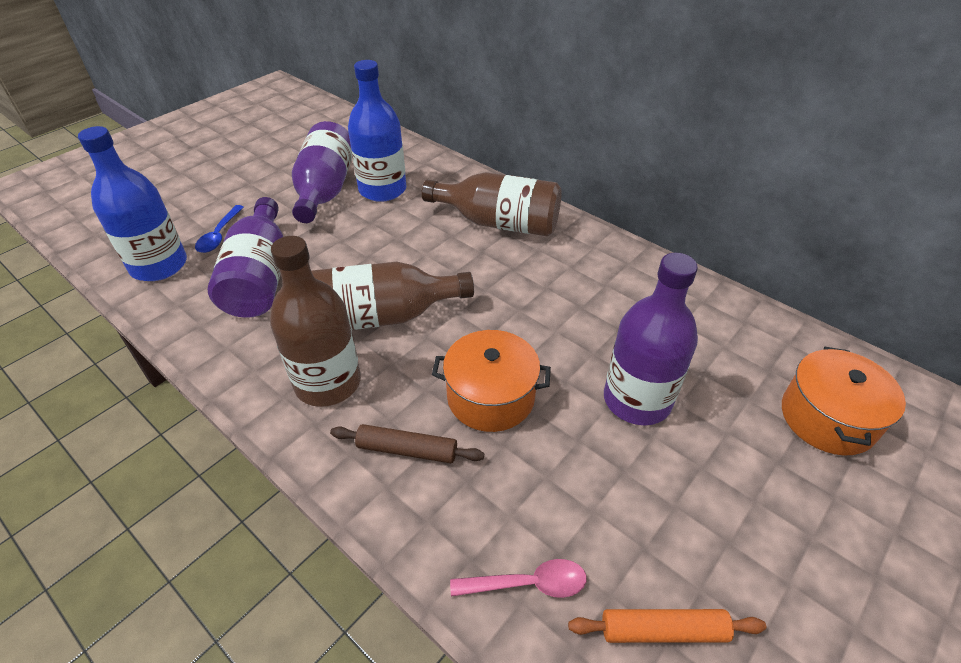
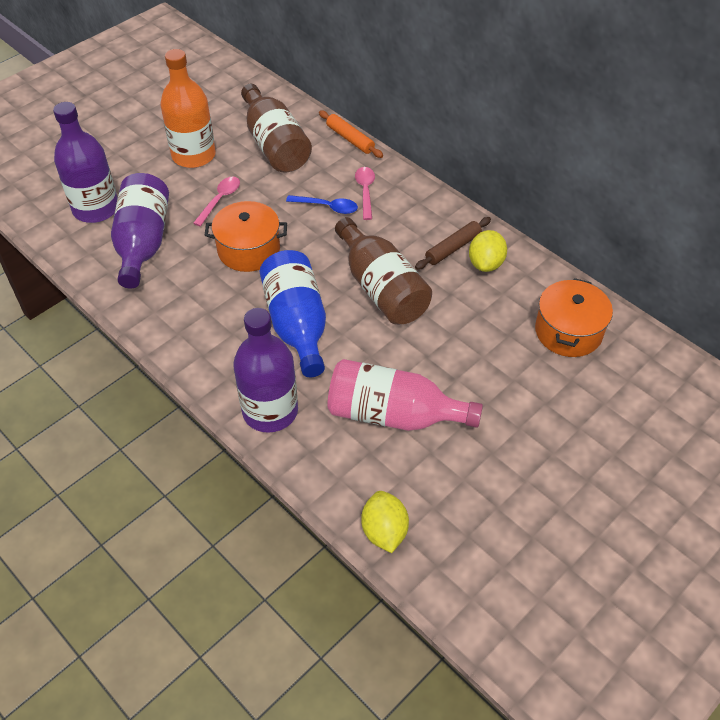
blue bottle: [78,126,187,281] [348,60,406,202] = 2 -> [260,250,326,377] = 1
brown bottle: [270,236,361,407] [311,262,474,330] [422,172,562,237] = 3 -> [241,84,312,173] [335,217,432,325] = 2
orange bottle: none = 0 -> [160,49,216,168] = 1
pink bottle: none = 0 -> [328,359,483,431] = 1
pink spoon: [450,559,587,598] = 1 -> [193,177,240,226] [355,167,375,220] = 2
yellow lemon: none = 0 -> [361,491,409,553] [469,230,507,272] = 2

